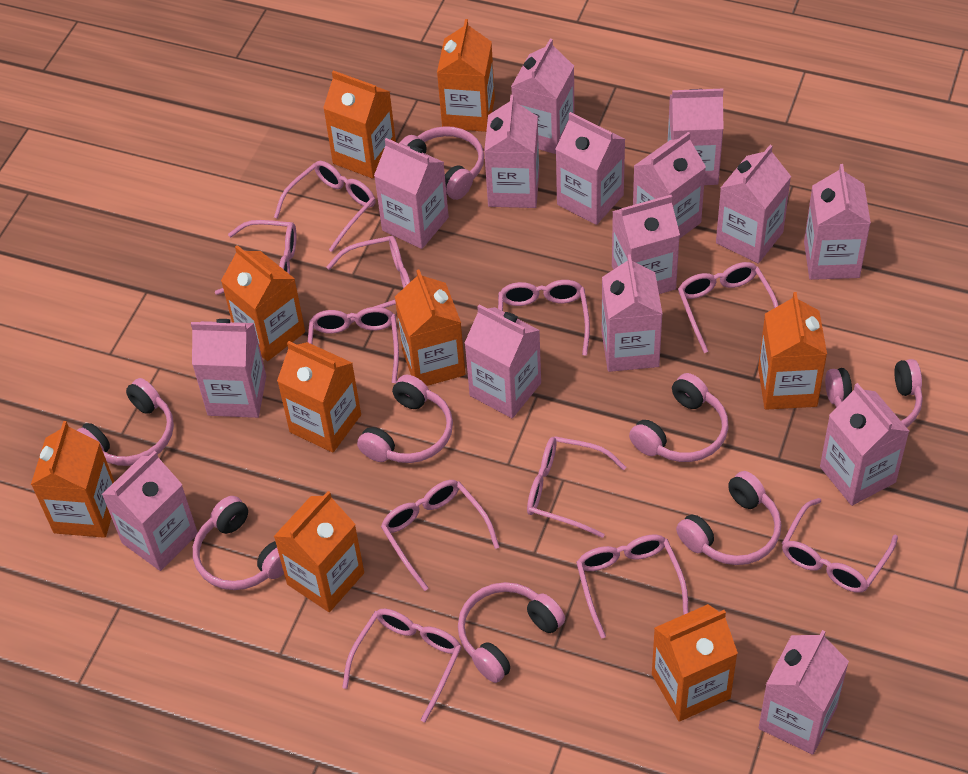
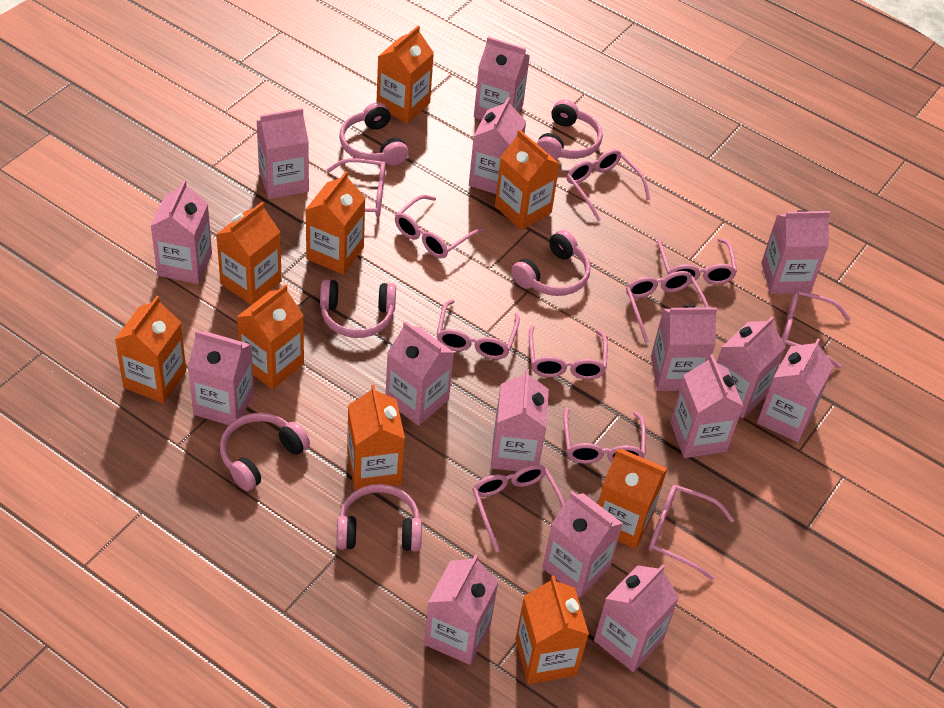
pink headphones: [77,378,174,466] [193,496,284,590] [357,375,453,463] [400,126,484,200] [458,582,565,683] [629,373,728,462] [676,471,781,565] [825,359,923,427] = 8 -> [220,413,310,491] [320,280,396,338] [336,484,422,551] [339,102,409,166] [511,230,590,296] [537,100,603,160] = 6

